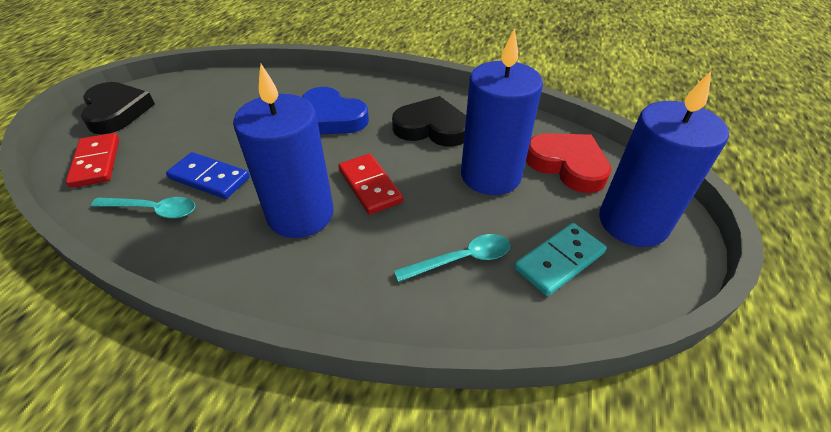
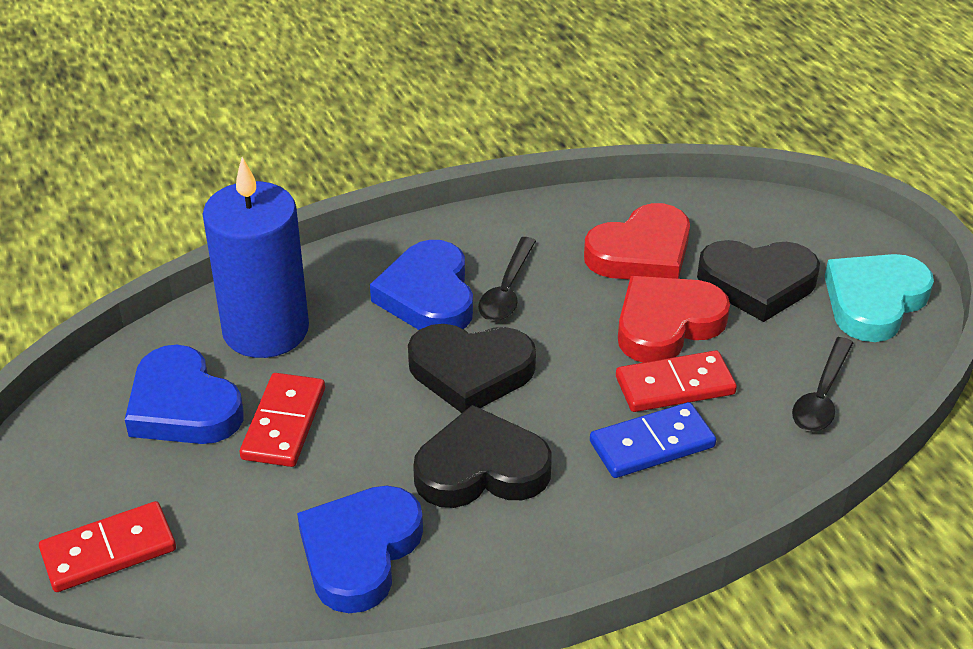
black heart: [81,82,155,134] [392,96,466,147] = 2 -> [408,324,536,413] [413,405,552,508] [697,240,820,322] = 3
black spoon: none = 0 -> [478,237,536,321] [792,337,853,432] = 2
blue candle: [233,64,333,238] [461,29,543,195] [599,71,729,247] = 3 -> [203,157,309,358] = 1
blue heart: [302,87,369,135] = 1 -> [125,345,244,444] [297,486,423,613] [370,240,473,330] = 3
red domino: [66,133,119,188] [338,154,403,215] = 2 -> [39,501,176,592] [240,373,325,467] [616,350,737,412] = 3
red heart: [526,133,612,193] = 1 -> [584,203,690,280] [618,276,730,363] = 2
turquoise domino: [514,223,607,296] = 1 -> none = 0
turquoise heart: none = 0 -> [825,254,934,342] = 1
turquoise spoon: [91,197,195,219] [394,234,510,282] = 2 -> none = 0

